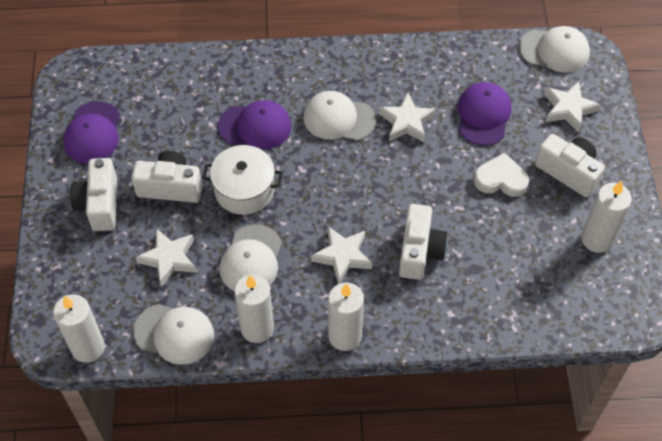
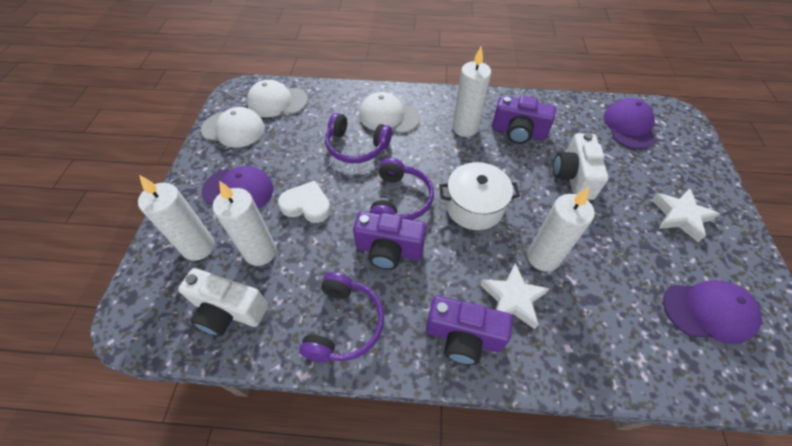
purple camera: none = 0 -> [353,211,426,270] [426,296,513,365] [492,95,556,144] = 3
purple headphones: none = 0 -> [299,272,384,362] [325,113,392,163] [370,158,434,220] = 3
white camera: [70,158,117,231] [131,151,202,203] [399,204,448,280] [535,134,605,197] = 4 -> [178,268,268,336] [553,133,609,200] = 2
white cap: [133,304,214,365] [219,224,282,291] [303,91,376,141] [519,26,590,72] = 4 -> [201,107,265,148] [247,80,308,117] [359,92,420,133] = 3
white star: [136,228,197,287] [311,226,372,284] [379,92,436,143] [545,81,601,133] = 4 -> [480,263,550,329] [652,189,720,242] = 2

